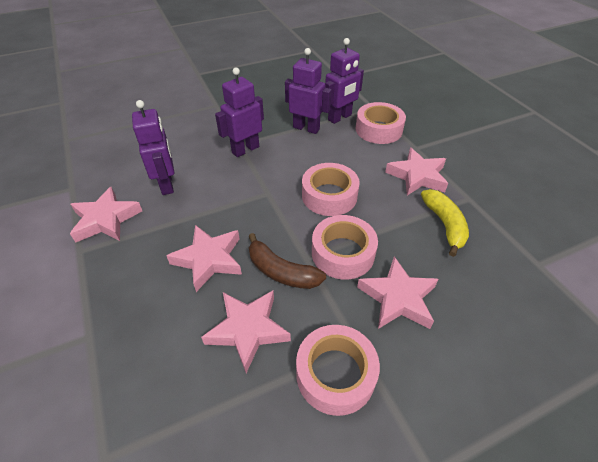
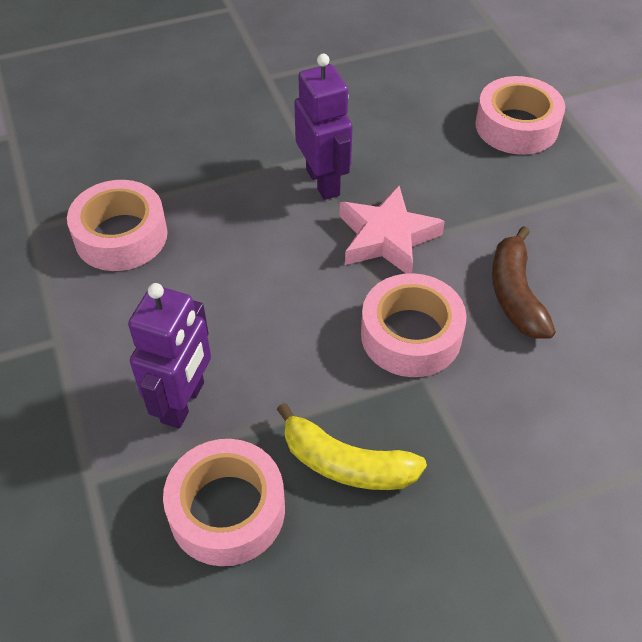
pink star: [70,187,142,242] [167,225,242,292] [201,291,291,373] [357,256,439,329] [385,148,448,196] = 5 -> [339,186,445,274] = 1
purple robot: [132,100,174,195] [215,67,264,157] [285,48,332,134] [325,38,364,124] = 4 -> [128,283,211,428] [294,54,353,200] = 2

